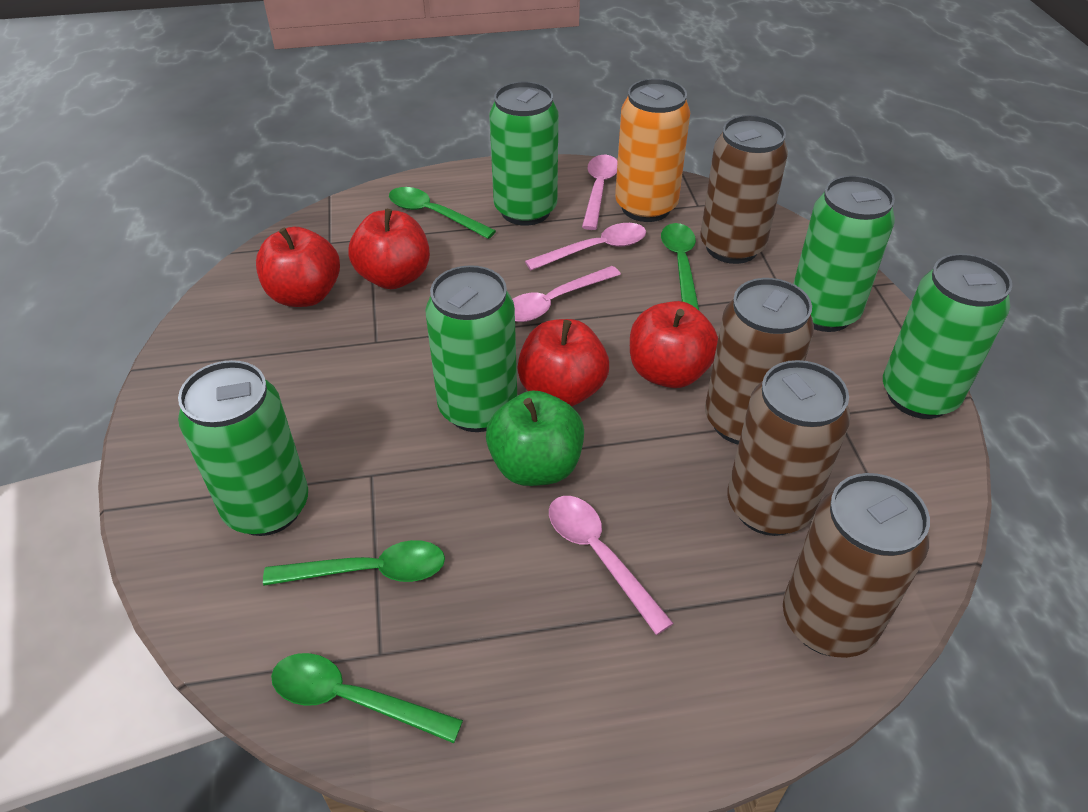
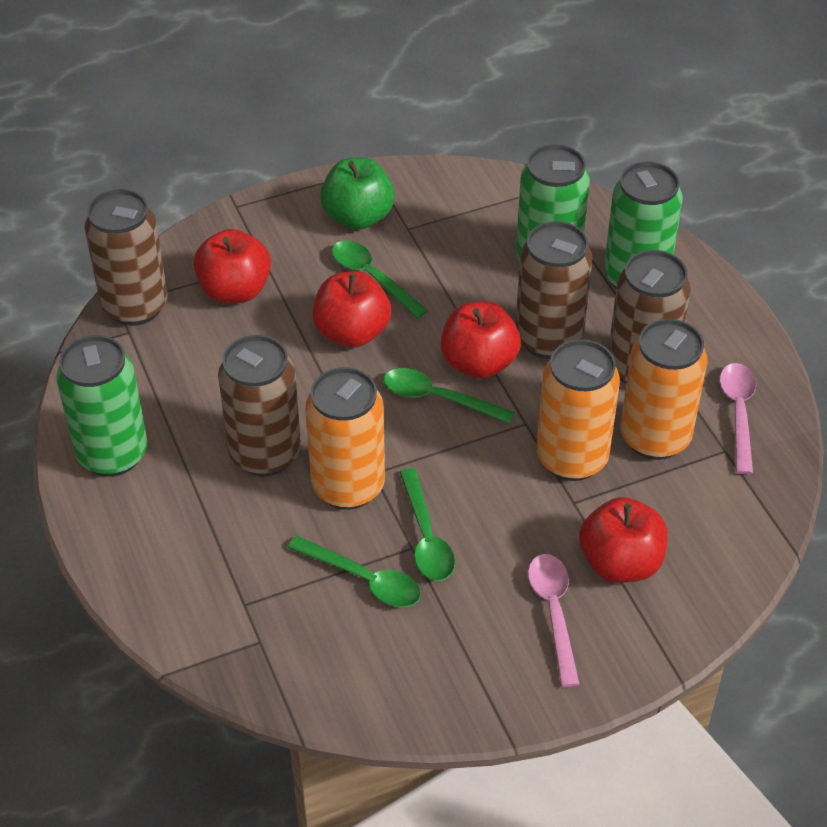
green can: [178,360,308,536] [425,265,517,432] [489,82,558,226] [793,175,895,332] [883,253,1012,419] = 5 -> [57,335,148,477] [516,144,590,261] [604,162,683,289] = 3
orange can: [615,78,690,222] = 1 -> [305,367,385,510] [537,339,620,481] [621,319,707,460] = 3
pink spoon: [512,266,621,322] [525,223,646,270] [549,496,674,635] [582,155,618,230] = 4 -> [528,554,580,687] [719,363,756,474] = 2

